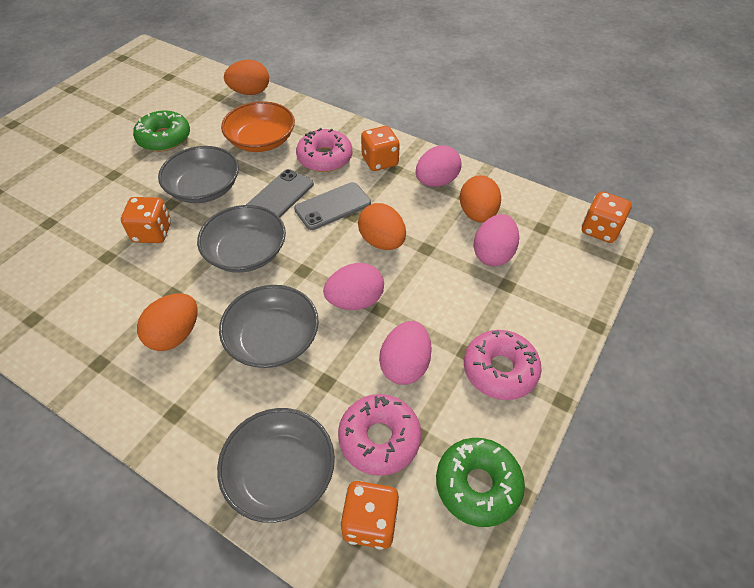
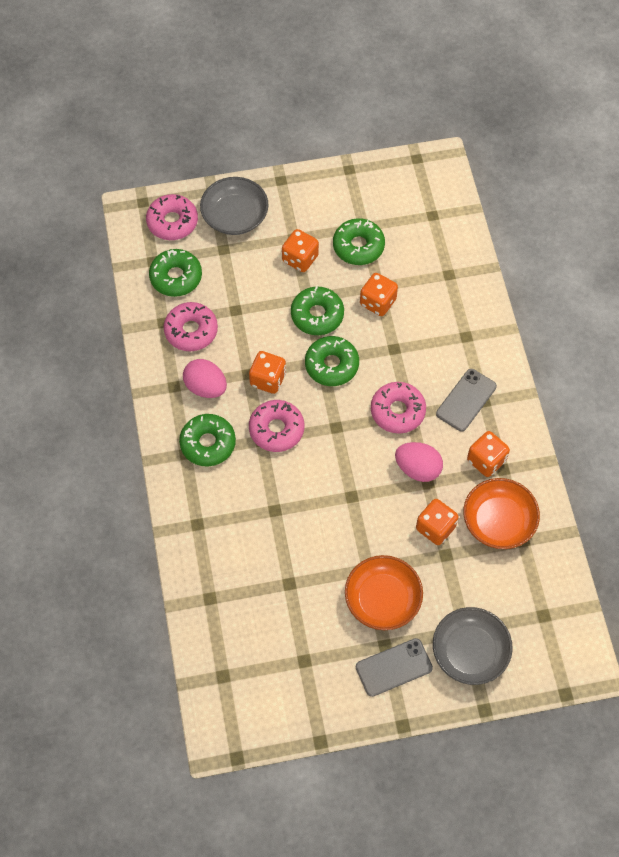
green donut: [133,111,190,152] [436,438,525,527] = 2 -> [149,249,202,297] [179,414,236,466] [291,286,344,335] [305,336,359,386] [333,218,385,265] = 5
grey bowl: [158,146,239,203] [197,205,286,273] [217,408,335,523] [219,285,319,368] = 4 -> [200,177,268,235] [433,607,513,685] = 2
orange bowl: [221,101,295,152] = 1 -> [345,555,423,630] [463,478,540,549] = 2
orange dice: [121,197,171,243] [340,481,399,550] [361,126,400,171] [582,191,632,243] = 4 -> [249,351,286,394] [282,229,319,272] [360,273,398,316] [416,499,459,545] [467,431,510,477] = 5
orange egg: [137,293,198,351] [224,60,269,95] [358,203,406,250] [460,175,501,223] = 4 -> none = 0
pink donut: [296,128,352,172] [338,394,421,476] [464,330,542,400] = 3 -> [146,194,198,240] [164,302,218,351] [249,400,304,452] [371,382,426,434] = 4
pink egg: [323,263,384,310] [379,321,432,385] [416,145,462,187] [473,214,519,266] = 4 -> [183,359,227,398] [395,442,443,482] = 2

